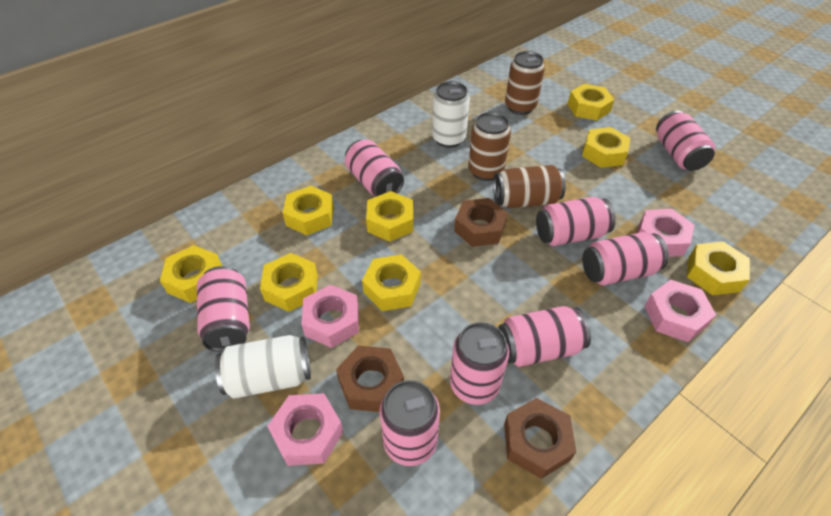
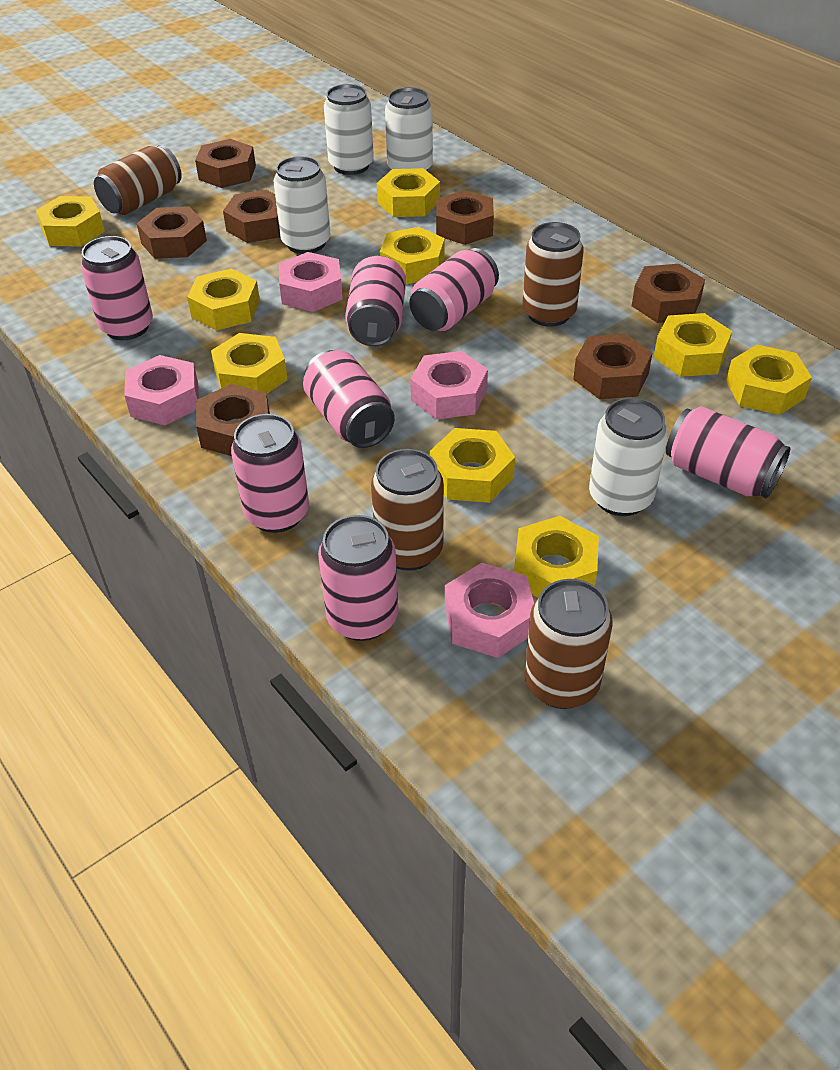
brown can: [468,112,511,181] [493,165,566,208] [505,51,545,115] = 3 -> [94,145,182,215] [371,449,444,571] [522,222,584,327] [525,579,613,709] = 4
brown nut: [336,345,404,412] [454,198,508,247] [504,398,576,479] = 3 -> [137,206,207,259] [195,139,256,188] [196,384,270,456] [223,190,280,243] [436,190,494,245] [573,334,653,399] [632,264,705,323] = 7
pink can: [197,266,250,352] [345,140,404,197] [379,380,440,466] [450,322,509,405] [498,306,591,367] [536,197,616,246] [582,232,669,285] [656,111,715,171] = 8 -> [81,236,153,340] [231,414,309,533] [303,350,395,448] [318,515,398,641] [345,256,406,346] [409,248,499,331] [666,406,791,498] = 7
white can: [215,335,311,399] [432,81,470,148] = 2 -> [273,156,330,254] [324,84,374,175] [385,87,433,171] [589,398,668,516] = 4
yellow nut: [160,245,222,303] [260,253,318,312] [283,186,334,235] [362,255,421,311] [366,191,413,242] [568,84,614,121] [582,127,630,168] [687,241,750,295] = 8 -> [36,196,105,247] [187,268,260,330] [211,333,288,394] [377,168,440,217] [380,227,445,284] [430,428,515,503] [514,516,599,598] [653,313,732,377] [726,345,812,415] = 9

